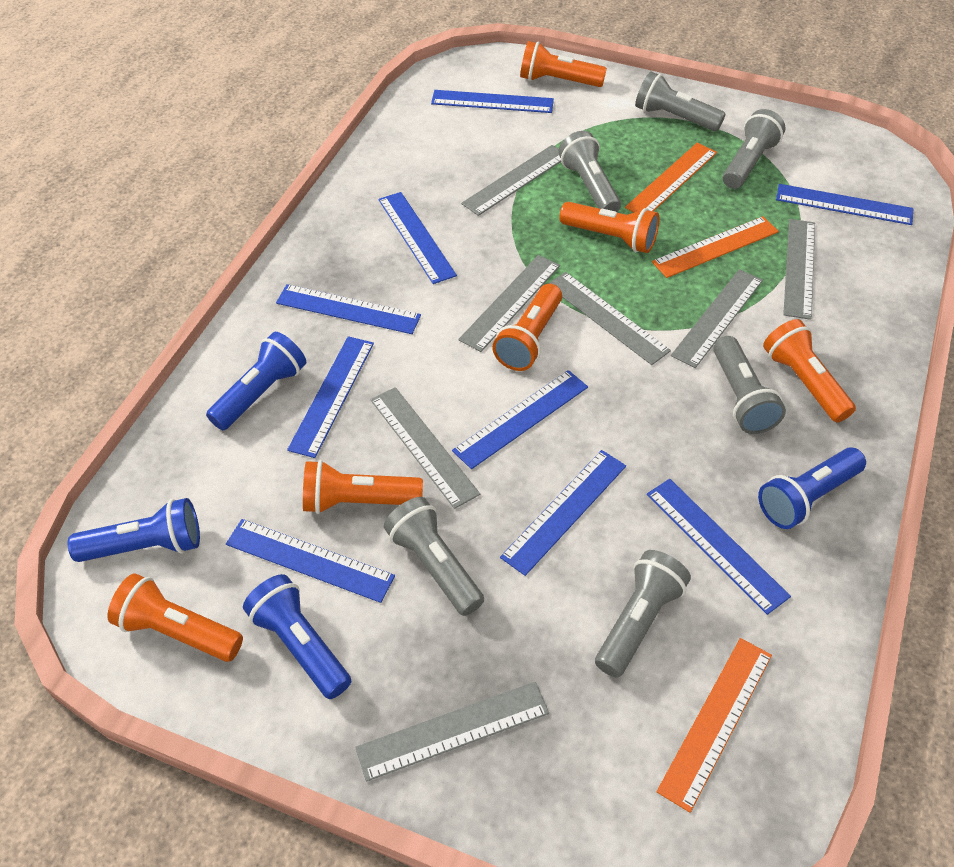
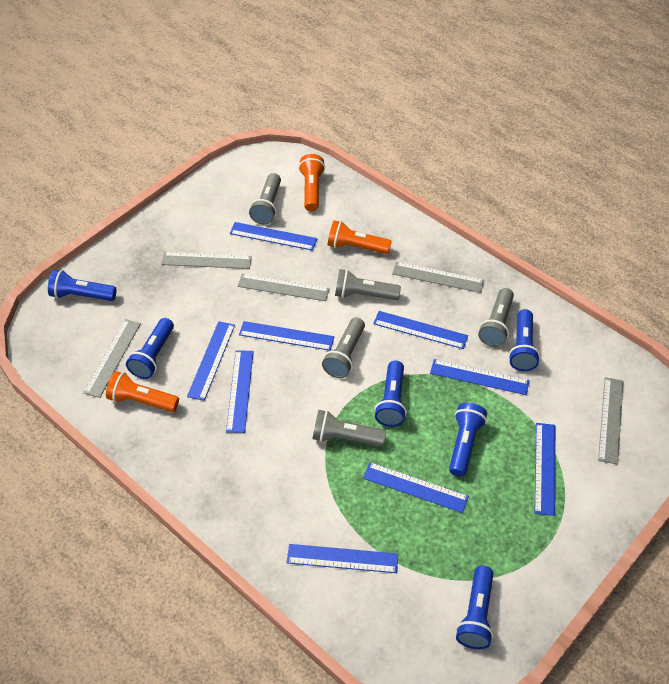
blue flashlight: [68,498,200,562] [206,332,306,430] [243,574,351,699] [758,447,866,529] = 4 -> [48,270,117,301] [126,318,174,379] [374,361,407,427] [449,403,487,477] [456,566,494,649] [509,309,540,371] = 6
grey flashlight: [384,497,484,616] [559,131,621,212] [595,550,691,678] [635,72,725,131] [713,336,786,434] [723,109,786,189] = 6 -> [249,173,281,225] [313,410,386,446] [322,317,365,378] [335,269,401,300] [478,288,514,347] = 5
grey ruler: [355,682,549,781] [371,387,480,509] [458,255,560,352] [461,145,561,216] [548,272,671,365] [671,269,763,368] [783,219,815,320] = 7 -> [83,319,141,398] [161,252,252,269] [238,274,330,301] [392,262,484,293] [598,377,624,465] = 5
orange flashlight: [107,573,243,662] [303,460,423,514] [492,284,562,371] [520,41,607,87] [559,202,659,253] [763,319,856,423] = 6 -> [106,371,179,412] [299,154,325,211] [328,220,392,254] = 3
orange ruler: [625,143,717,212] [652,216,779,278] [656,638,772,813] = 3 -> none = 0

